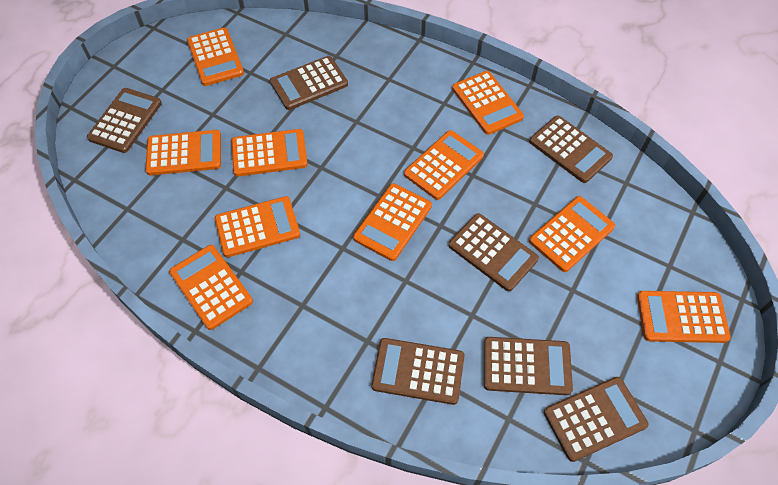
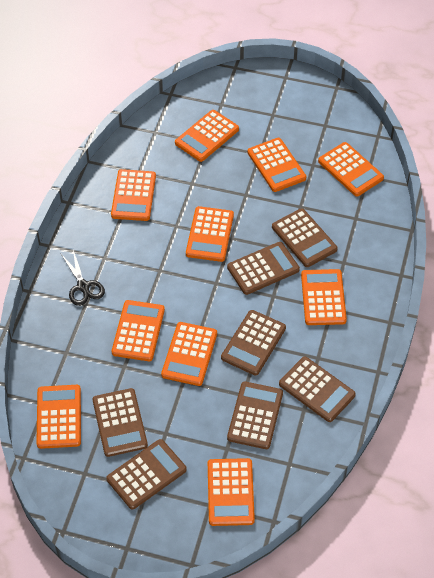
black scissors: none = 0 -> [61,250,105,306] = 1

